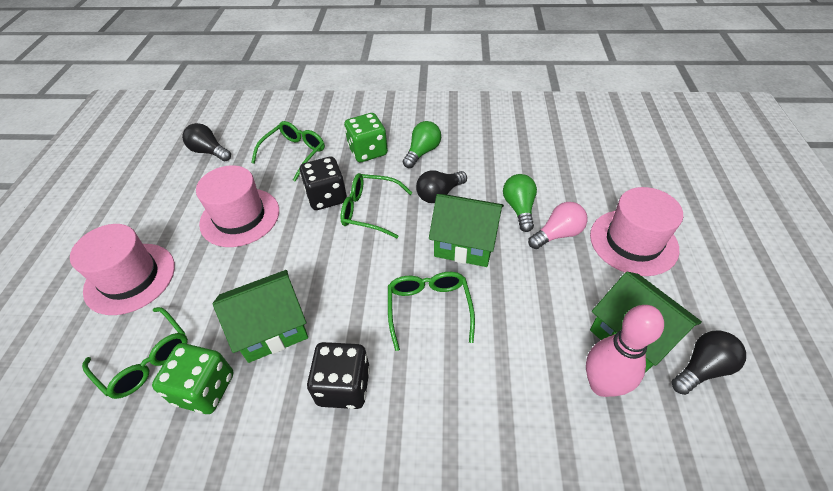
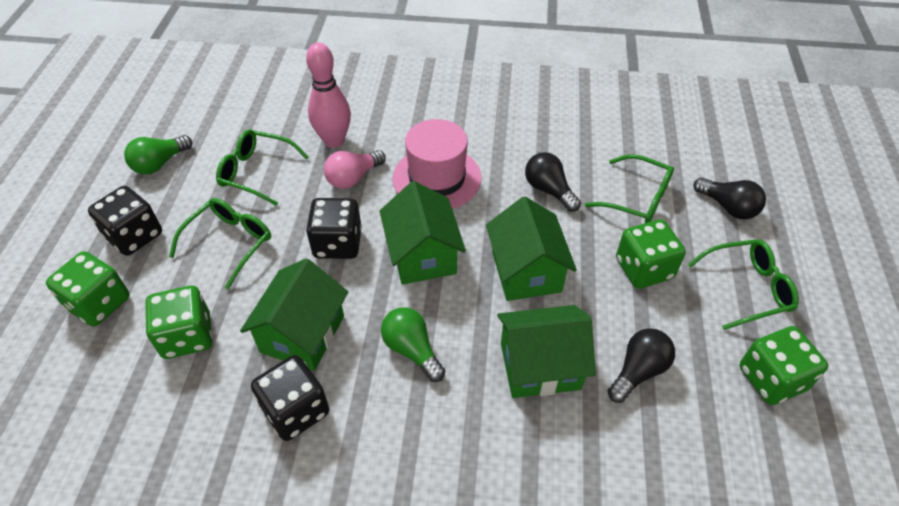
black dice: [300,157,347,210] [307,342,370,409] = 2 -> [88,186,162,256] [251,355,329,441] [306,198,362,259] = 3
green dice: [152,343,234,414] [344,113,388,162] = 2 -> [46,251,130,326] [145,286,213,359] [616,219,686,289] [740,326,828,405] = 4
green house: [213,270,308,363] [429,194,504,267] [590,272,702,373] = 3 -> [240,258,348,371] [379,181,466,285] [486,197,577,301] [497,305,596,398] = 4
pink hat: [70,224,175,315] [196,165,279,247] [590,187,683,276] = 3 -> [393,119,481,209] = 1

